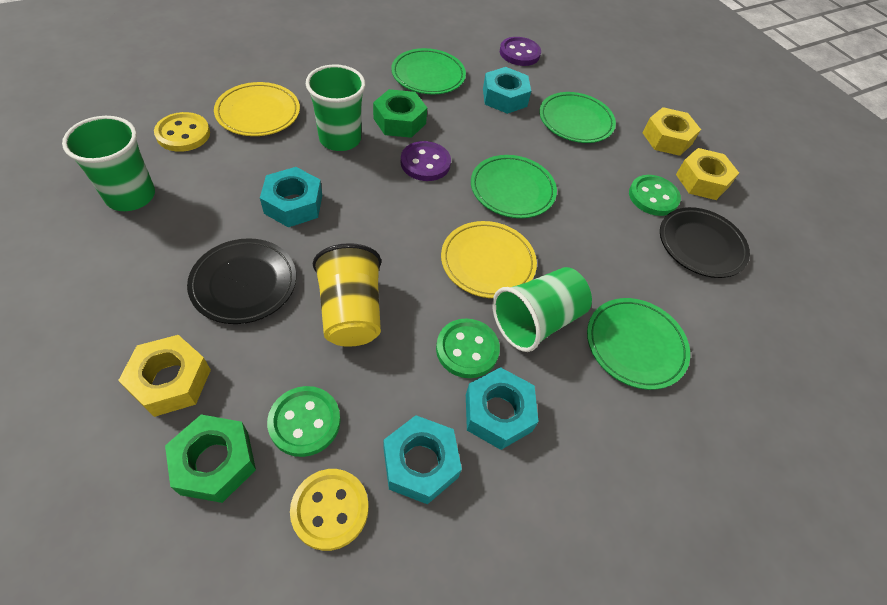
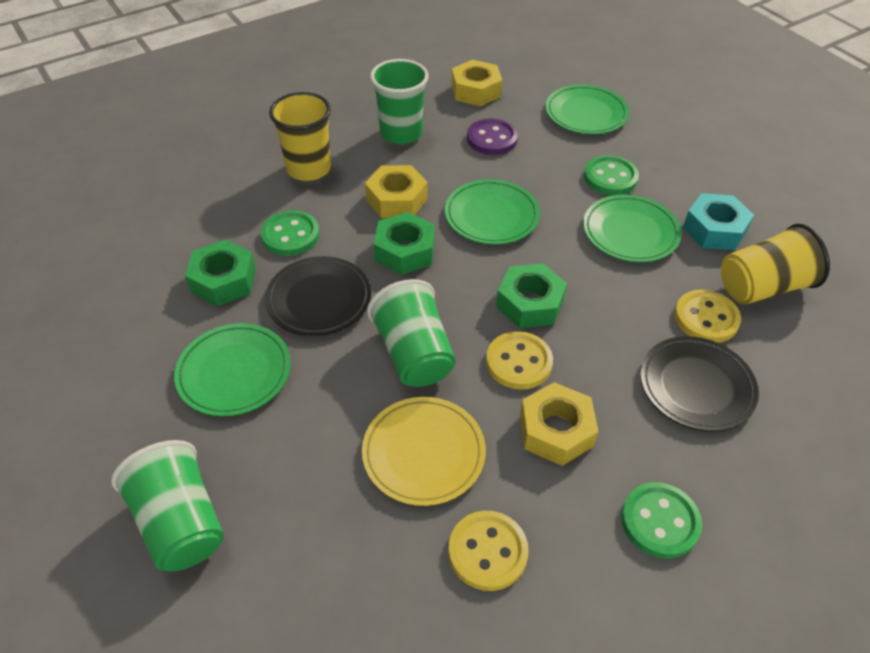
green nut: [165,415,256,503] [373,89,427,138] = 2 -> [185,240,256,306] [374,212,435,275] [496,263,567,328] = 3
purple button: [401,141,451,181] [500,37,541,66] = 2 -> [467,118,518,155] = 1
turquoise nut: [260,167,322,227] [384,415,462,505] [466,367,539,450] [483,67,531,114] = 4 -> [683,193,754,250] = 1
yellow button: [154,112,210,152] [290,469,369,551] = 2 -> [449,511,529,591] [486,331,553,390] [674,290,741,343] = 3
yellow cup: [313,243,381,347] = 1 -> [269,92,331,181] [721,224,830,304] = 2
yellow plate: [214,82,300,136] [441,221,537,298] = 2 -> [362,397,486,506] = 1

